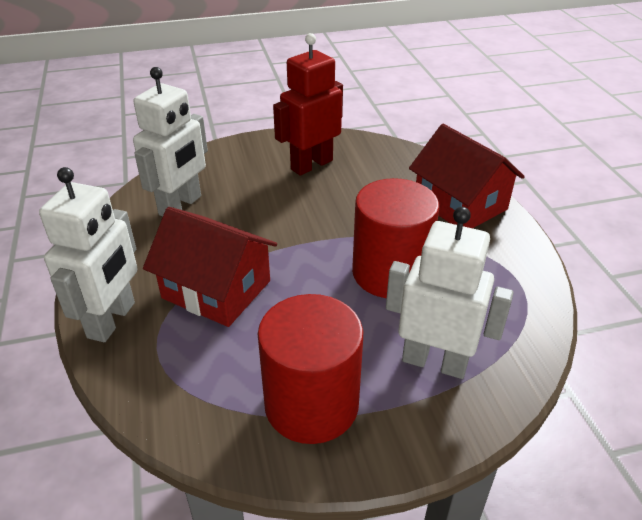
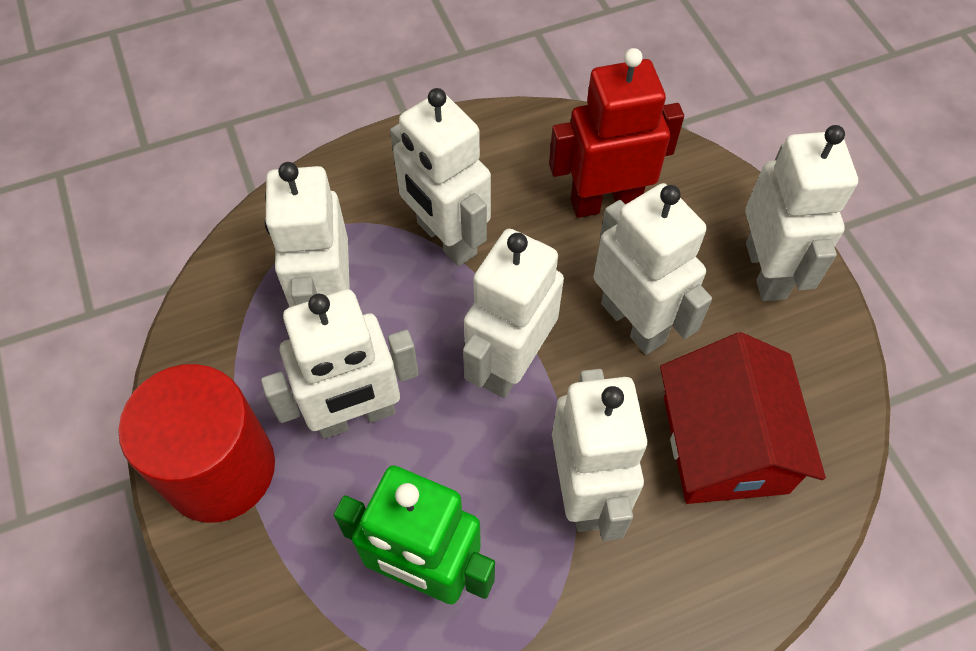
green robot: none = 0 -> [334,465,495,604] = 1
red cylinder: [258,294,363,444] [352,178,439,298] = 2 -> [118,364,275,523] = 1
red house: [143,207,277,327] [409,124,525,228] = 2 -> [660,332,826,504] = 1
white robot: [39,167,138,342] [133,67,208,217] [386,207,514,379] = 3 -> [261,289,419,439] [264,162,350,307] [390,88,491,266] [463,229,564,398] [552,369,648,541] [593,183,712,355] [745,125,858,301] = 7

